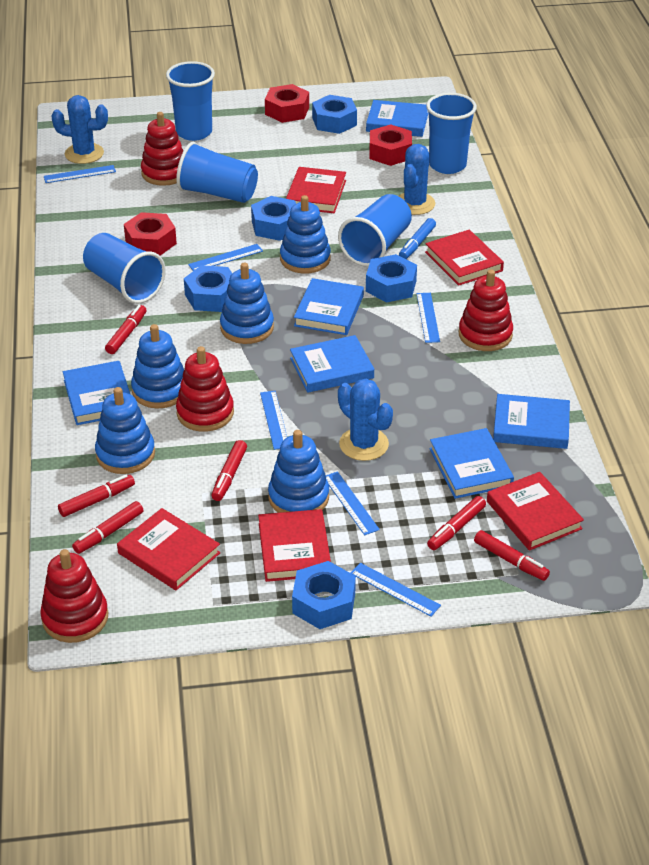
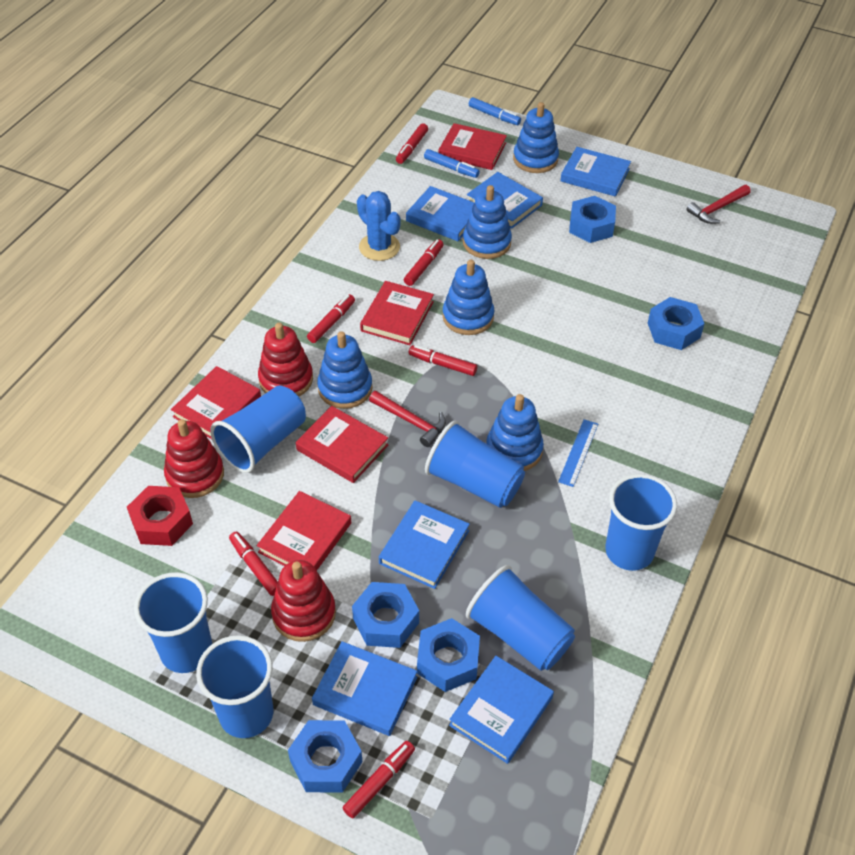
blue cactus: [51,95,108,164] [338,379,393,461] [399,144,435,215] = 3 -> [357,191,401,261] = 1
blue cup: [83,233,166,304] [166,61,215,141] [176,142,258,203] [338,194,412,267] [426,93,477,174] = 5 -> [134,572,212,673] [196,635,273,738] [210,386,306,473] [425,421,525,508] [466,565,575,671] [605,474,677,571] = 6
blue marker: [399,218,436,259] = 1 -> [424,149,480,178] [469,97,521,125] = 2
blue ruler: [44,165,116,183] [188,244,263,271] [260,391,287,450] [326,471,380,535] [351,563,441,617] [416,293,440,343] = 6 -> [558,419,598,487] = 1
red hammer: none = 0 -> [369,391,446,447] [686,185,751,224] = 2
red nut: [124,212,177,256] [265,84,309,123] [370,124,412,166] = 3 -> [127,486,193,546] = 1
red stacking toy: [40,549,108,643] [141,112,183,186] [176,346,234,432] [459,270,513,351] = 4 -> [164,419,224,498] [258,323,313,396] [271,560,336,642] = 3

